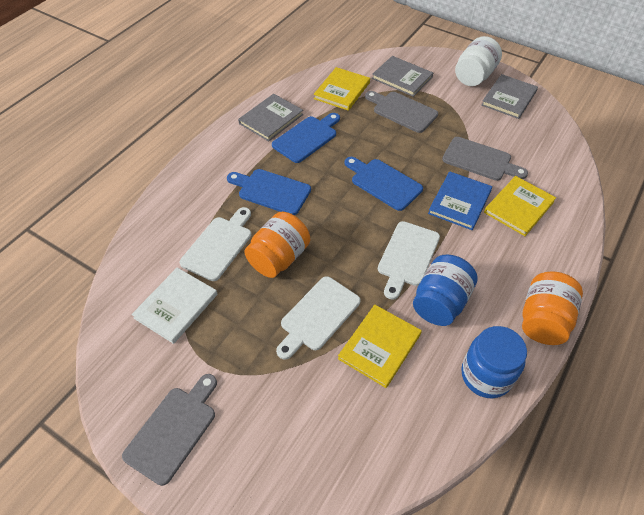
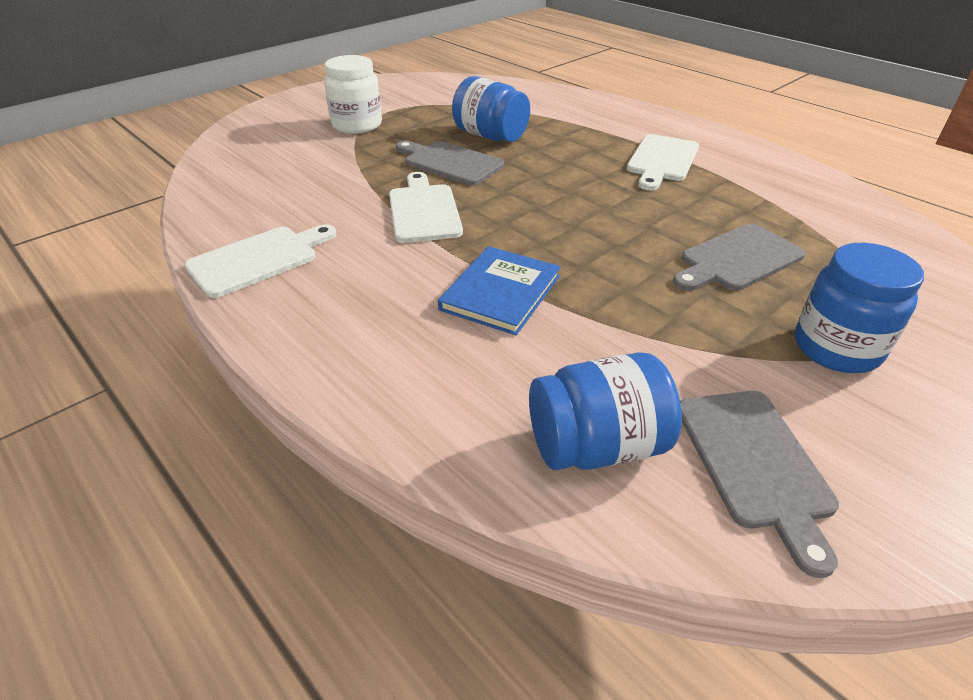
blue cutting board: [227,169,311,215] [272,113,340,163] [344,157,423,211] = 3 -> none = 0
blue jar: [413,255,478,326] [461,326,527,398] = 2 -> [452,76,530,142] [529,352,682,470] [795,243,924,373] = 3
grey book: [238,94,303,141] [372,56,433,97] [481,74,538,119] = 3 -> none = 0
orange jar: [244,212,310,278] [522,271,583,345] = 2 -> none = 0
white book: [131,268,217,344] = 1 -> none = 0
yellow book: [314,67,370,111] [338,305,422,388] [484,176,556,236] = 3 -> none = 0

